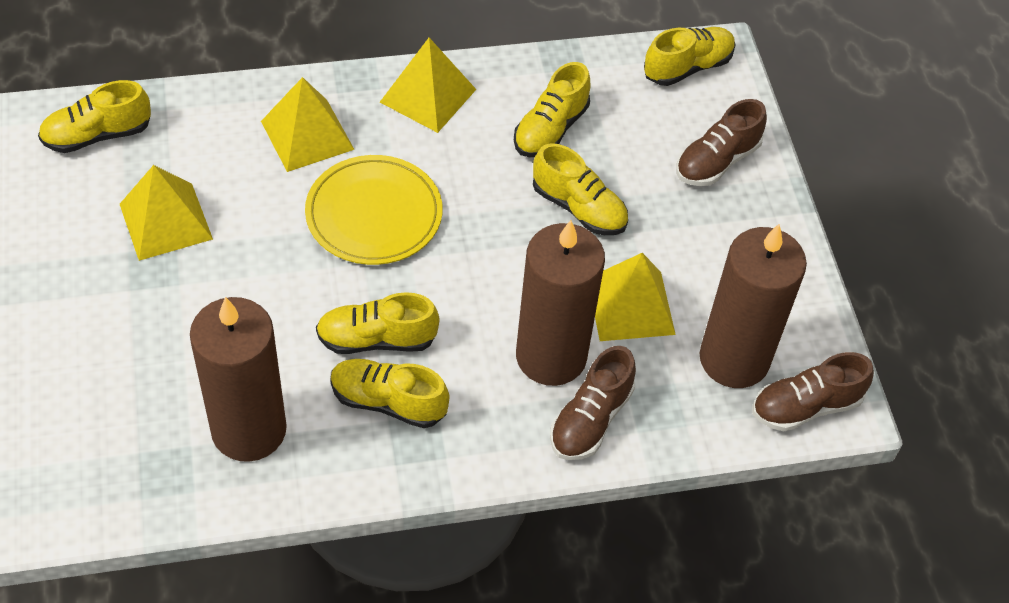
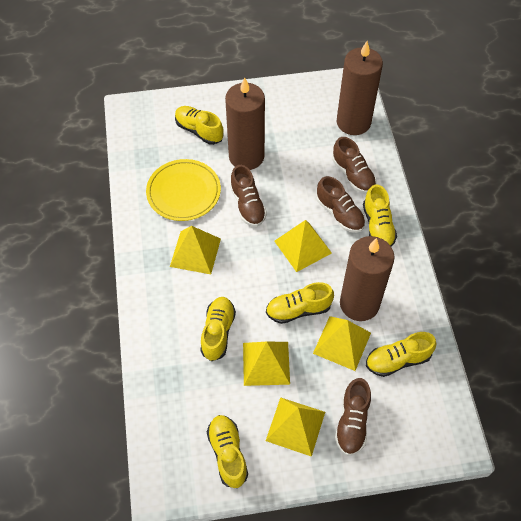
brown shoe: [550,346,636,460] [676,99,767,186] [753,352,874,431] = 3 -> [230,165,267,227] [316,176,365,233] [332,137,377,194] [335,378,371,456] = 4
yellow pyramid: [120,165,213,261] [261,77,355,172] [380,38,476,133] [595,253,676,341] = 4 -> [170,226,221,274] [243,342,290,386] [266,397,325,457] [274,220,332,272] [313,316,371,371] = 5

